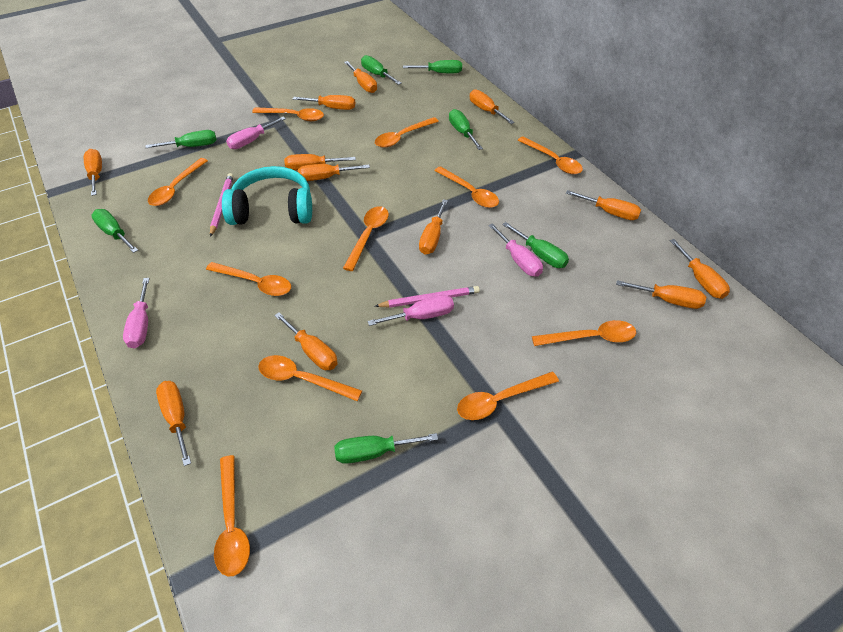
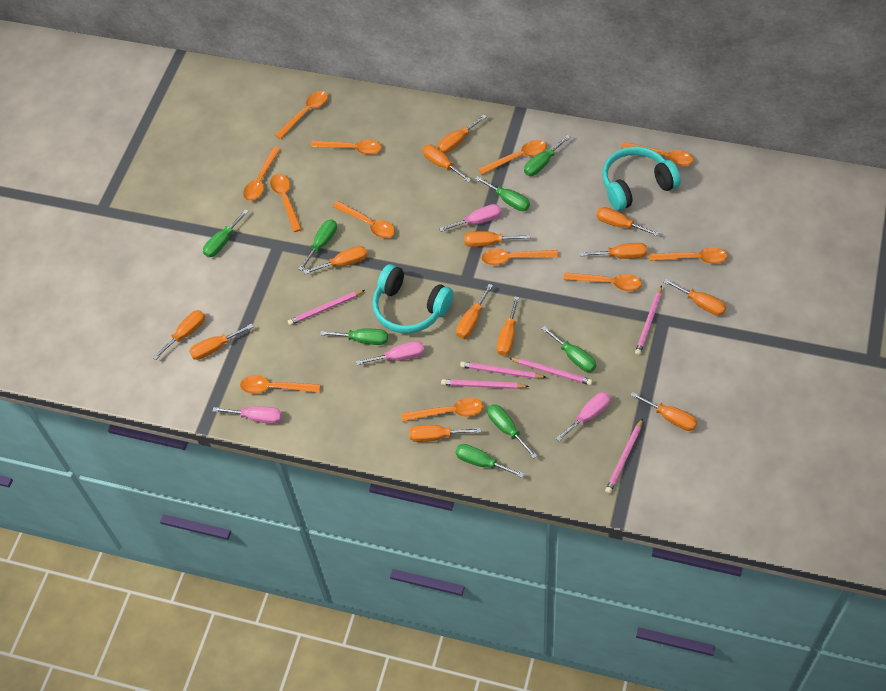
green screwdriver: [91,209,138,253] [146,130,217,148] [334,433,438,464] [361,55,402,85] [403,60,462,73] [449,109,483,150] [502,222,569,268] = 7 -> [203,210,249,257] [298,219,337,271] [320,329,388,345] [455,444,524,478] [475,176,530,211] [487,404,537,459] [524,135,571,176] [542,326,596,372] = 8
orange screwdriver: [84,149,102,196] [156,381,191,466] [274,312,338,370] [284,154,356,170] [293,95,355,110] [298,164,370,181] [344,61,377,93] [419,199,448,255] [470,89,515,124] [566,190,641,220] [616,280,706,309] [670,239,730,299] = 12 -> [152,310,205,360] [189,324,253,360] [304,246,367,274] [409,425,481,442] [422,144,471,183] [438,115,487,153] [456,284,493,339] [464,231,530,247] [497,297,519,356] [580,243,647,259] [596,207,659,236] [630,392,697,431] [663,279,726,316] = 13
orange spoon: [148,158,208,206] [206,262,291,296] [214,455,250,576] [252,107,324,121] [258,355,362,401] [343,206,389,271] [375,117,439,148] [434,166,499,208] [457,372,559,420] [518,136,583,174] [532,320,636,346] = 11 -> [240,375,321,394] [243,147,281,201] [270,174,302,232] [275,91,328,139] [311,140,381,155] [333,201,395,238] [402,398,483,421] [479,140,547,175] [481,249,558,265] [563,272,642,291] [621,142,693,166] [649,247,728,264] = 12
pink pencil: [210,173,234,237] [375,286,480,308] = 2 -> [288,290,365,325] [441,379,529,389] [460,361,547,379] [509,358,593,385] [605,418,643,494] [635,286,662,355] = 6
turquoise headphones: [222,166,312,225] = 1 -> [372,264,454,334] [602,146,681,211] = 2

